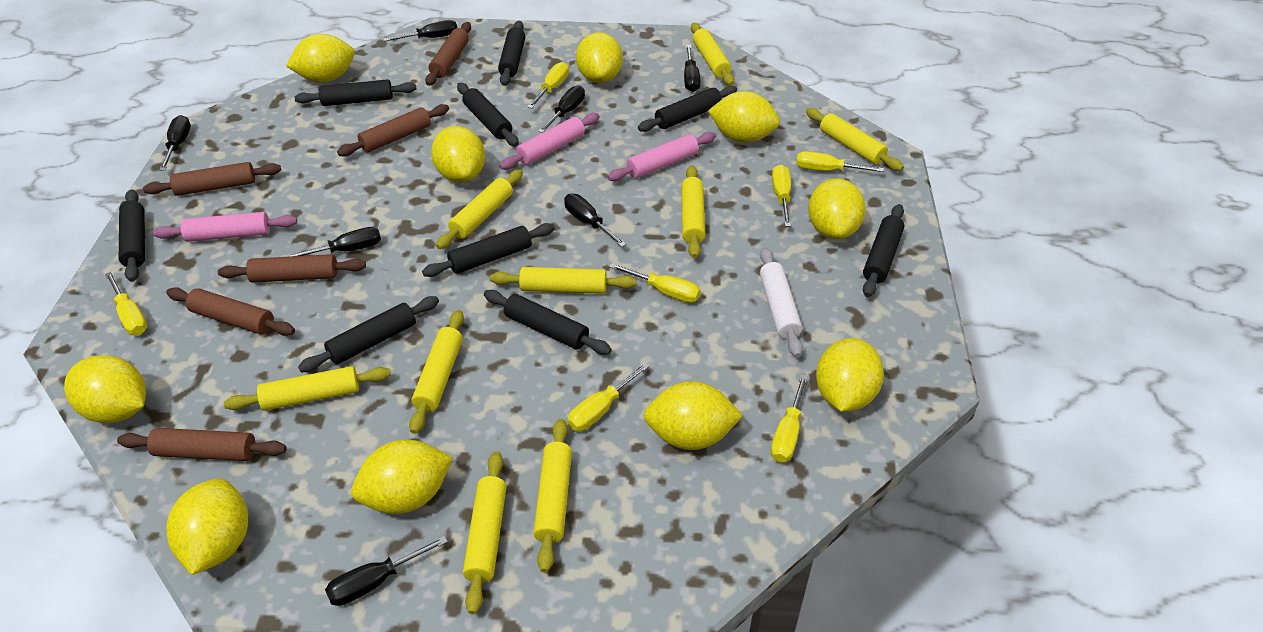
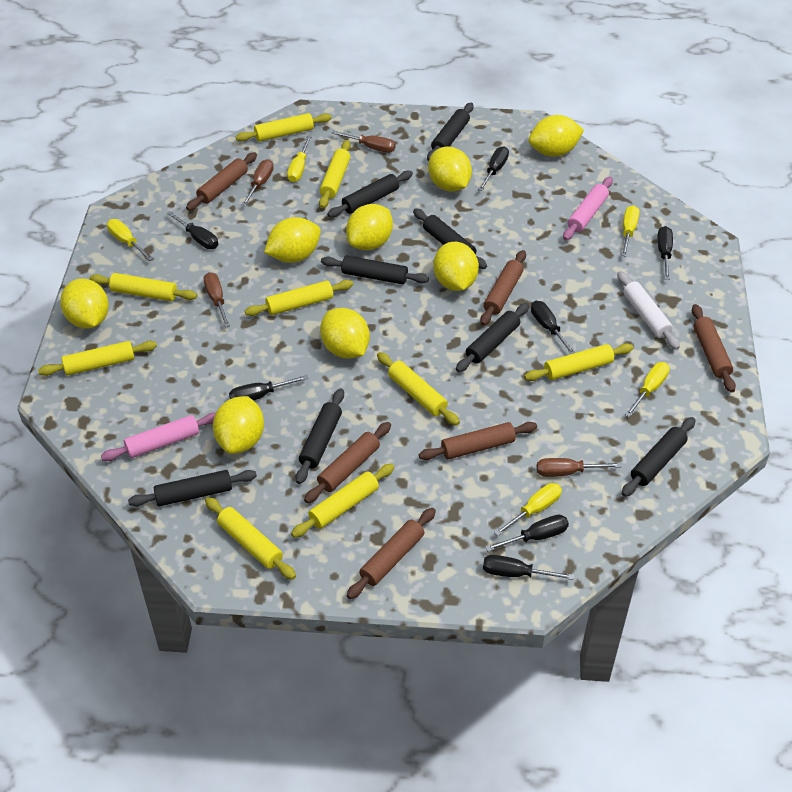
black rolling pin: [119,189,145,282] [294,79,416,106] [298,296,439,372] [422,223,555,277] [457,83,519,146] [484,290,612,355] [498,21,525,86] [638,85,737,132] [863,204,905,297] = 9 -> [128,470,257,506] [296,388,344,484] [321,256,429,284] [327,171,413,217] [413,208,487,269] [427,103,474,161] [456,303,529,372] [622,417,696,497] = 8
brown screwdriver: none = 0 -> [204,272,230,327] [242,159,274,206] [331,131,396,153] [537,458,622,477] = 4
pink rolling pin: [153,212,297,242] [499,113,600,170] [607,132,716,181] = 3 -> [101,412,216,461] [563,177,613,240] = 2
yellow lemon: [64,355,146,423] [166,478,248,575] [286,34,355,82] [351,440,453,514] [431,126,485,182] [576,32,623,83] [644,381,743,450] [708,91,780,143] [808,178,866,239] [816,338,884,412] = 10 -> [60,278,109,329] [213,396,264,454] [264,217,321,263] [320,308,370,359] [346,204,393,250] [428,147,472,192] [433,242,479,291] [529,115,584,157] = 8
yellow screwdriver: [105,272,147,335] [528,62,569,109] [568,362,650,431] [609,263,700,303] [771,374,808,463] [772,164,791,227] [796,151,884,172] = 7 -> [107,219,153,261] [287,136,311,182] [494,483,562,536] [621,205,639,256] [625,362,670,417] = 5

